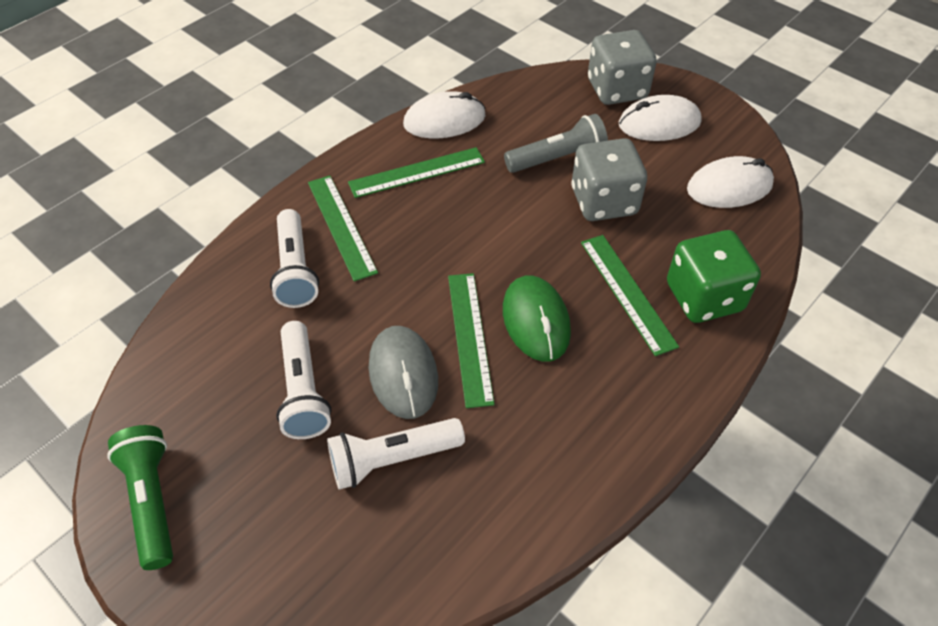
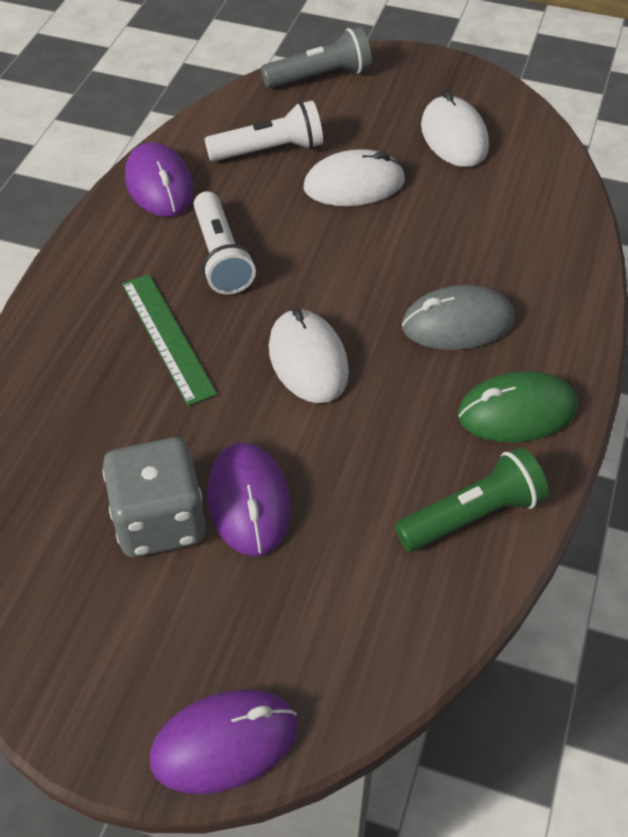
green dice: [667,230,761,323] = 1 -> none = 0
green ruler: [308,176,378,282] [348,147,485,198] [448,273,495,408] [581,235,679,356] = 4 -> [122,274,217,406] = 1
grey dice: [572,138,647,221] [588,30,657,105] = 2 -> [102,437,206,557] = 1
purple mouse: none = 0 -> [125,142,194,217] [150,689,298,794] [207,443,291,556] = 3
white flashlight: [270,209,319,308] [276,321,331,439] [327,418,465,490] = 3 -> [194,191,256,294] [205,101,323,161] = 2

